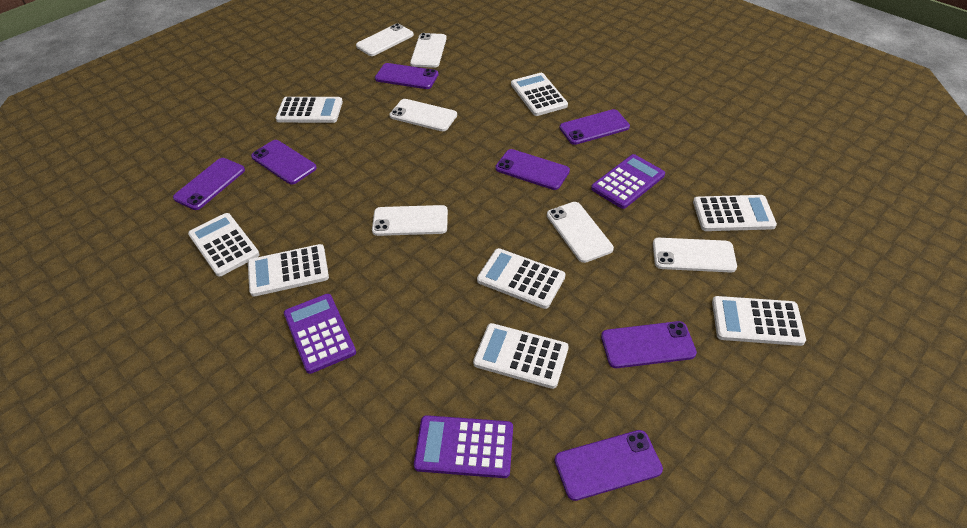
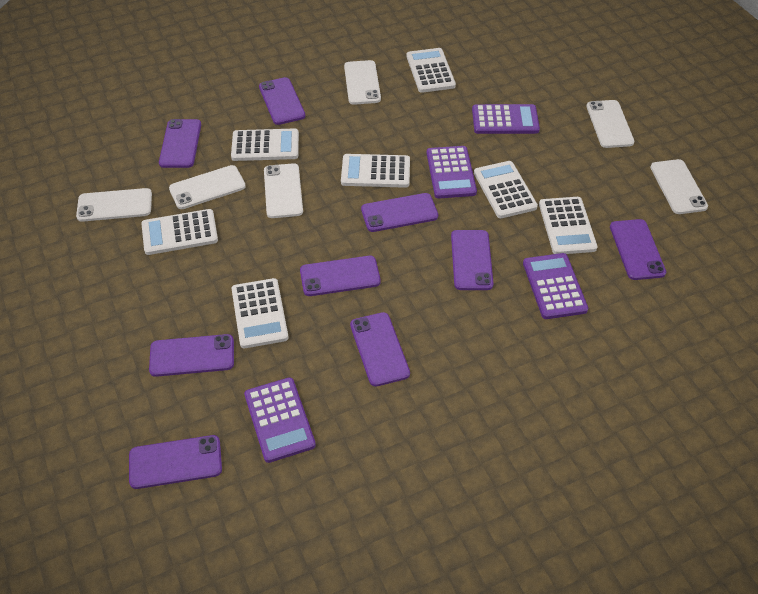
purple calculator: [284,294,356,374] [414,415,513,478] [591,154,665,209] = 3 -> [244,377,316,463] [427,146,477,199] [472,104,540,134] [523,253,588,319] = 4
purple phone: [173,158,245,210] [251,140,317,184] [375,63,439,89] [495,149,570,190] [555,430,663,501] [560,109,630,145] [601,321,697,368] = 7 -> [129,435,222,489] [149,334,234,377] [159,119,201,168] [259,77,306,125] [300,256,381,296] [350,312,410,387] [361,193,438,232] [451,230,493,290] [610,219,666,280] = 9
white calculator: [188,213,260,277] [248,244,329,297] [276,97,343,123] [473,323,569,389] [477,248,565,309] [511,73,568,116] [693,195,777,231] [712,296,806,346] = 8 -> [141,209,218,255] [231,128,299,161] [231,278,289,348] [341,154,410,188] [407,48,456,93] [474,161,538,218] [539,197,597,254] = 7

